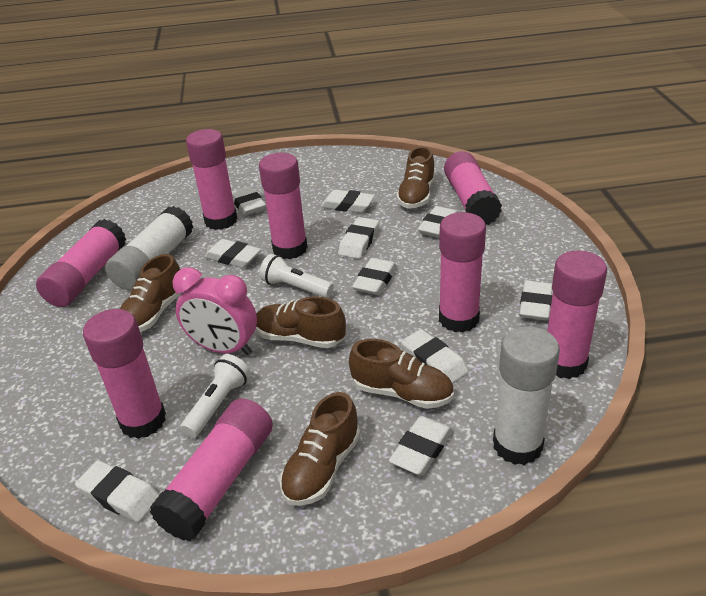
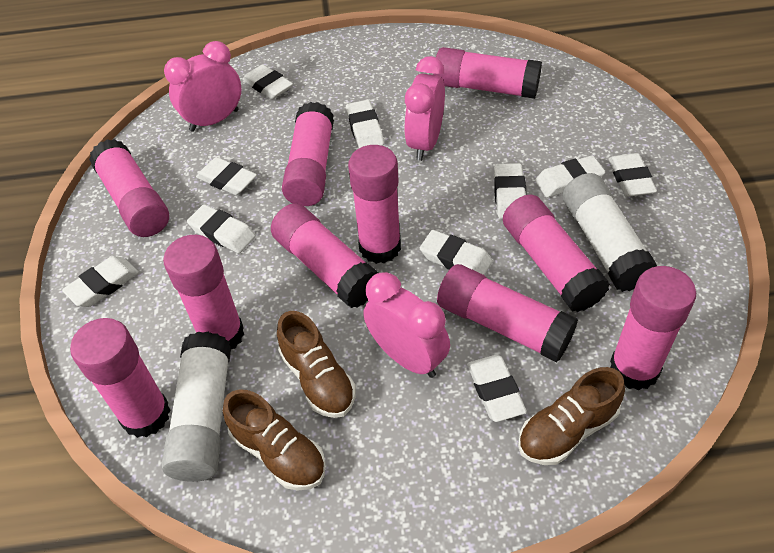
brown shoe: [120,254,181,332] [256,296,346,348] [280,392,360,506] [349,339,454,409] [396,146,435,209] = 5 -> [223,389,326,490] [277,311,356,418] [518,367,625,465] = 3
pink clock: [173,267,257,355] = 1 -> [164,41,242,132] [363,272,450,378] [404,56,445,161] = 3
pink glue stick: [36,219,126,307] [83,309,166,439] [150,398,273,541] [186,129,237,230] [259,153,308,259] [439,212,486,332] [444,151,502,225] [547,250,607,379] = 8 -> [70,318,170,438] [89,139,169,237] [163,235,244,349] [271,203,379,308] [282,102,334,206] [348,145,401,264] [433,47,542,99] [437,264,578,362] [503,194,610,312] [610,266,696,391] = 10
white flashlight: [180,354,250,438] [259,254,334,298] = 2 -> none = 0

